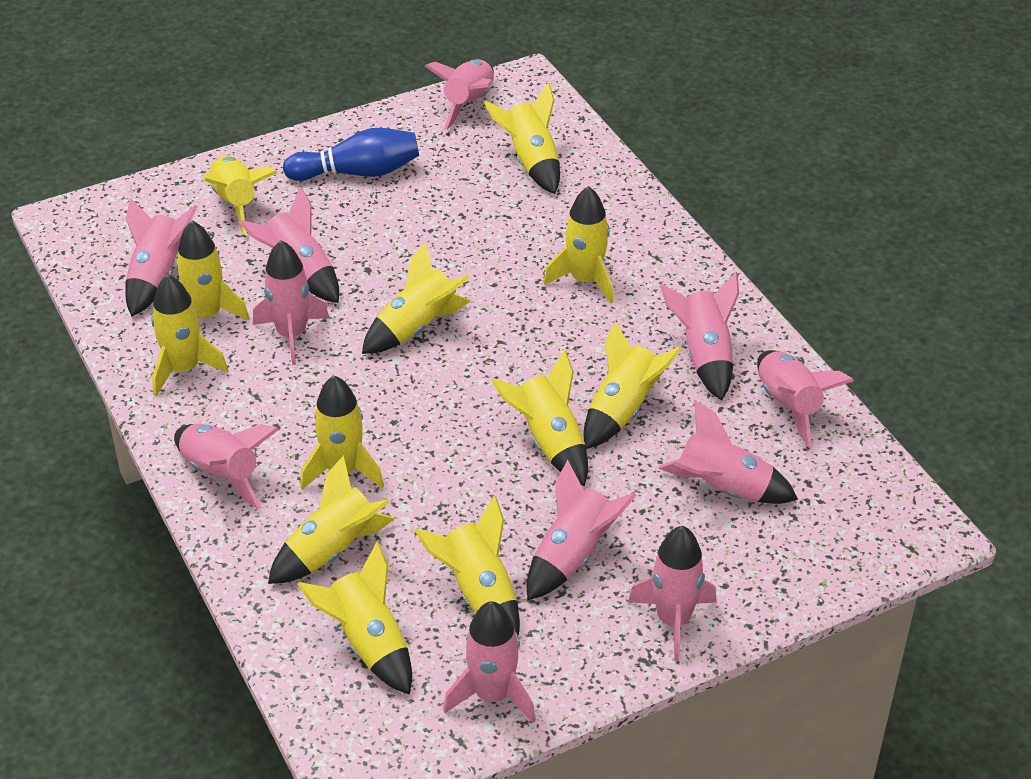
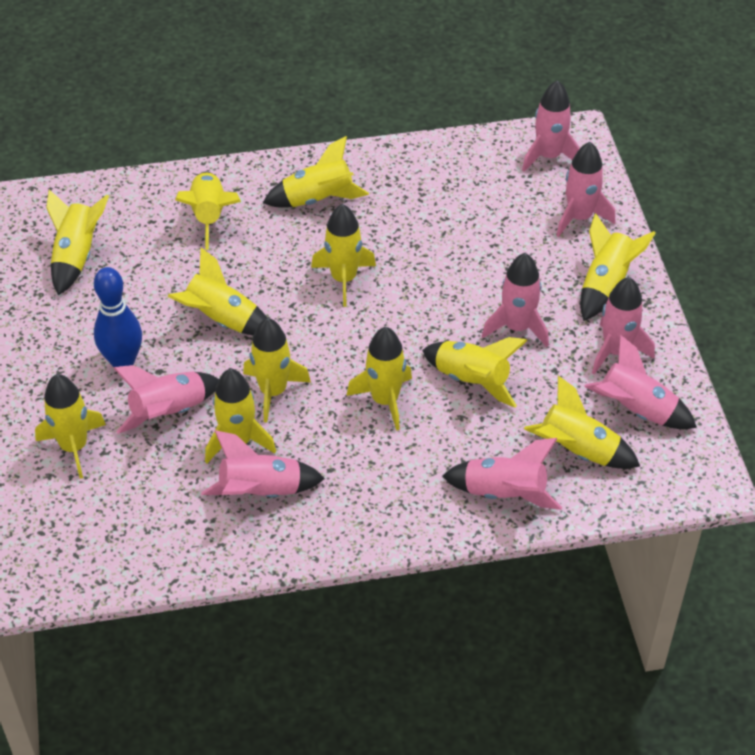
pink rocket: [125,198,197,317] [174,423,279,510] [238,187,339,303] [253,240,329,365] [425,59,494,130] [443,601,536,723] [527,460,636,600] [628,526,717,661] [658,400,798,504] [660,272,739,401] [757,350,854,448] = 11 -> [114,365,219,434] [201,430,325,498] [442,438,562,510] [482,253,549,347] [522,80,580,171] [556,142,615,237] [584,335,697,429] [592,277,655,374] = 8

